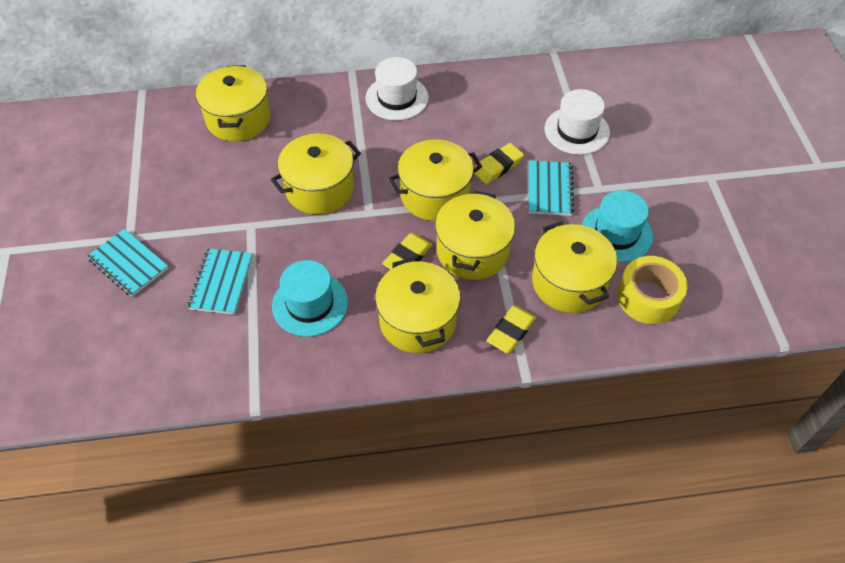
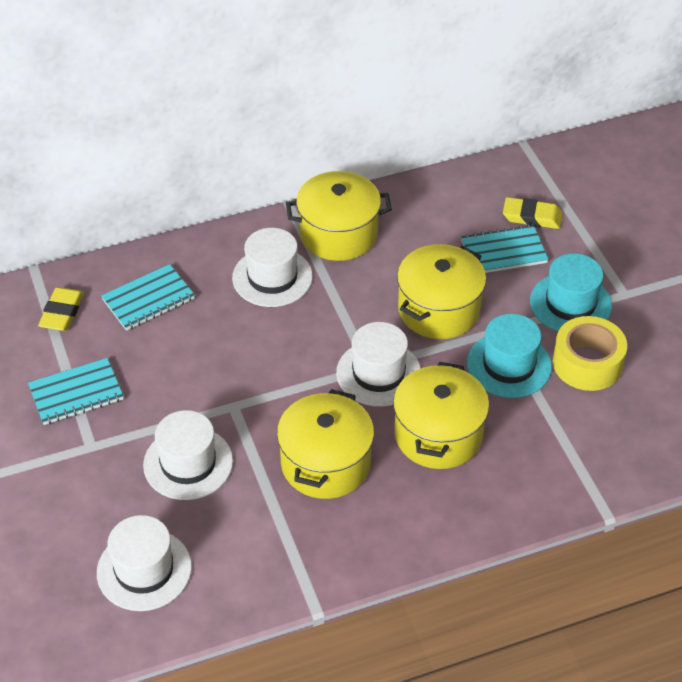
white hat: [366,57,429,120] [544,89,610,155] = 2 -> [97,515,192,611] [143,410,233,500] [232,228,313,307] [336,322,421,407] = 4
yellow eraser: [382,233,433,269] [474,143,524,184] [486,306,536,354] = 3 -> [38,287,84,331] [503,197,562,229] = 2
yellow pot: [196,65,271,141] [271,133,361,215] [375,257,460,353] [388,139,482,221] [435,191,515,280] [532,221,617,313] = 6 -> [277,389,374,499] [286,171,392,261] [393,362,489,469] [397,244,486,339] = 4

